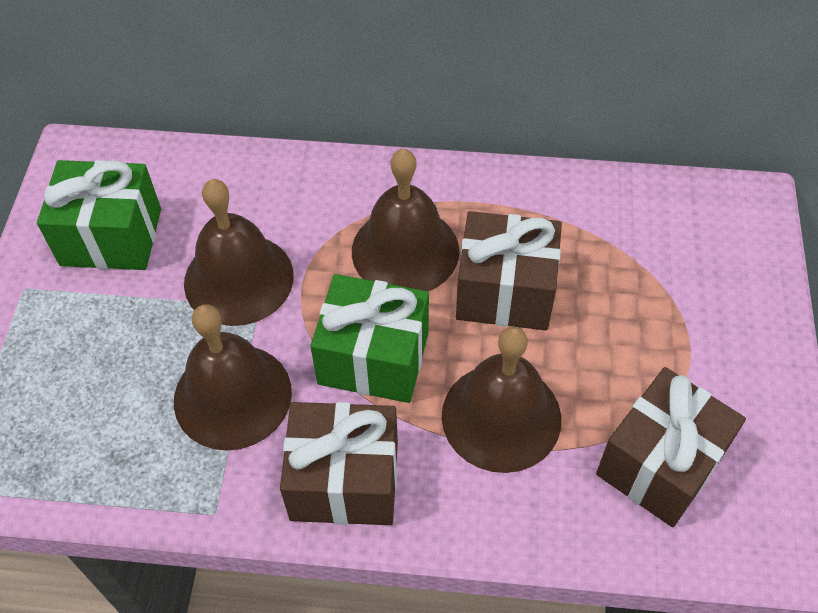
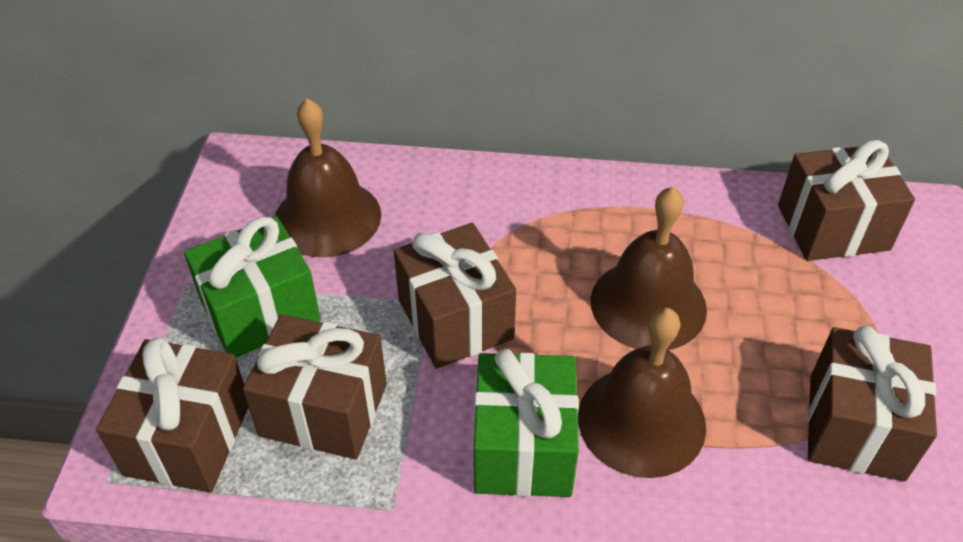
brown bell: [174,304,292,450] [184,179,294,326] [352,149,459,291] [442,327,561,473] = 4 -> [275,98,381,257] [578,308,706,478] [591,187,707,350] = 3
brown gift: [280,402,398,525] [456,211,562,330] [596,367,746,527] = 3 -> [96,337,248,493] [243,314,387,459] [394,223,516,369] [778,140,915,261] [808,326,937,482] = 5

